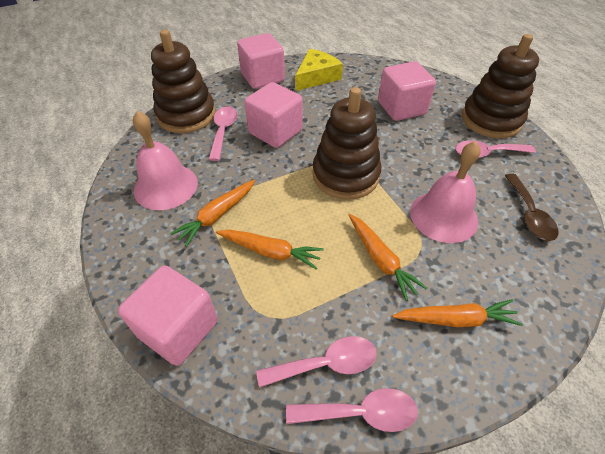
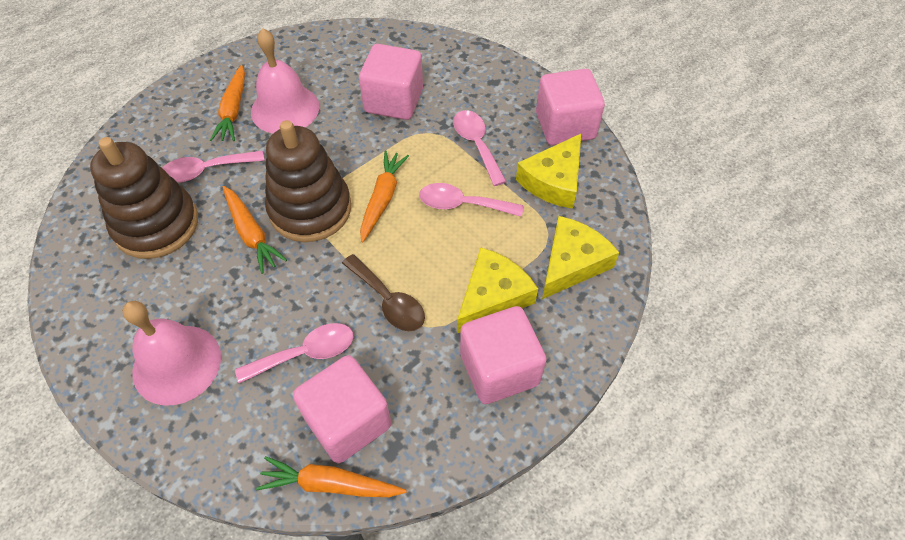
brown stacking toy: [151,30,216,133] [312,87,381,200] [462,34,539,138] = 3 -> [90,137,198,259] [265,120,351,242] = 2
yellow cheese: [295,49,343,91] = 1 -> [457,247,538,333] [516,134,581,209] [542,216,619,299] = 3

